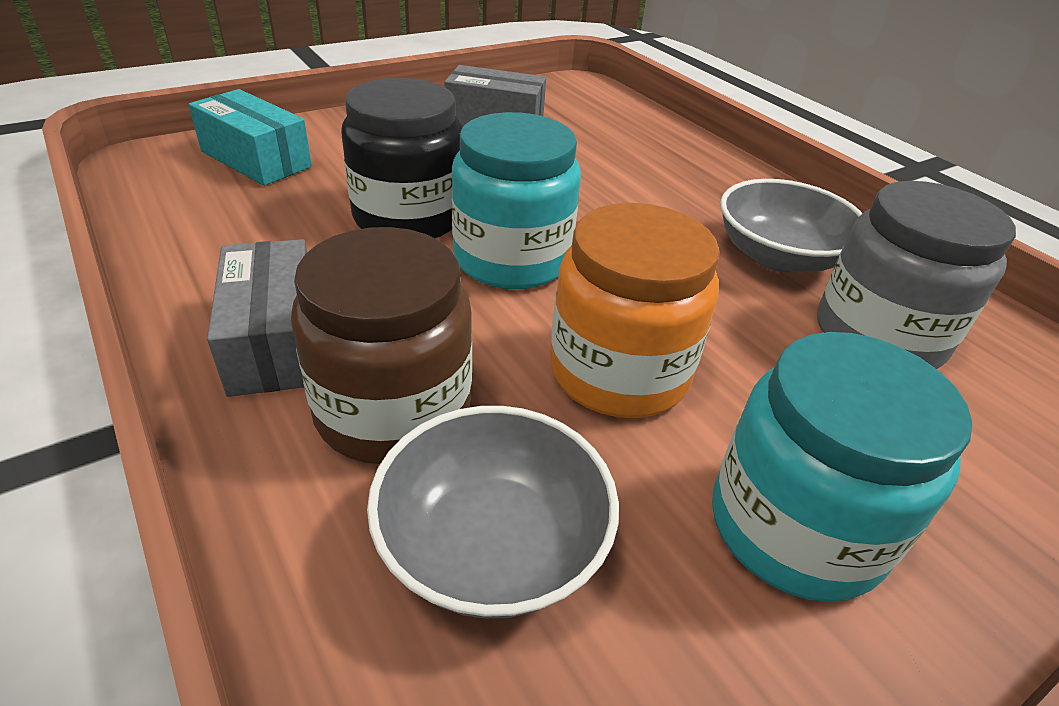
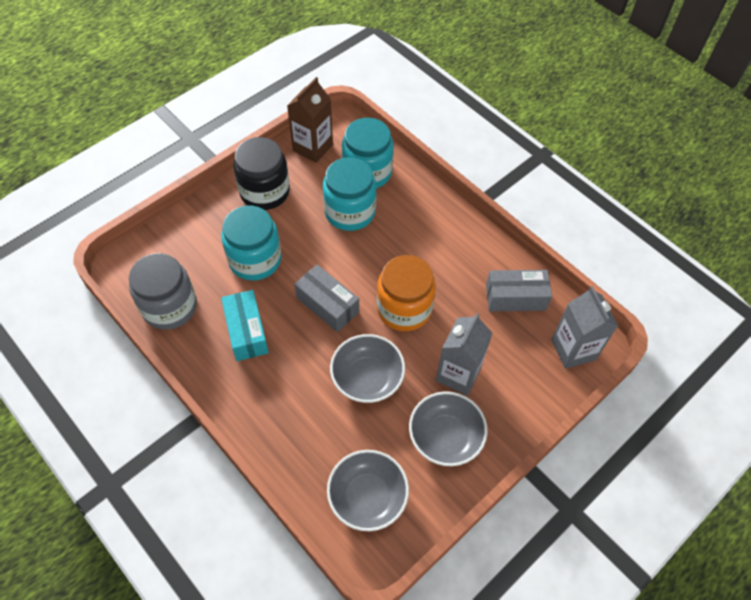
brown carton: none = 0 -> [287,77,333,163] = 1
brown jar: [291,227,472,464] = 1 -> none = 0
grey bowl: [367,406,619,619] [720,179,863,273] = 2 -> [327,450,409,531] [330,334,405,403] [409,391,488,466] = 3
grey carton: none = 0 -> [436,313,493,396] [551,286,618,369] = 2
turquoise jar: [452,112,581,289] [712,332,972,602] = 2 -> [221,205,282,281] [323,157,377,231] [342,118,394,188] = 3

